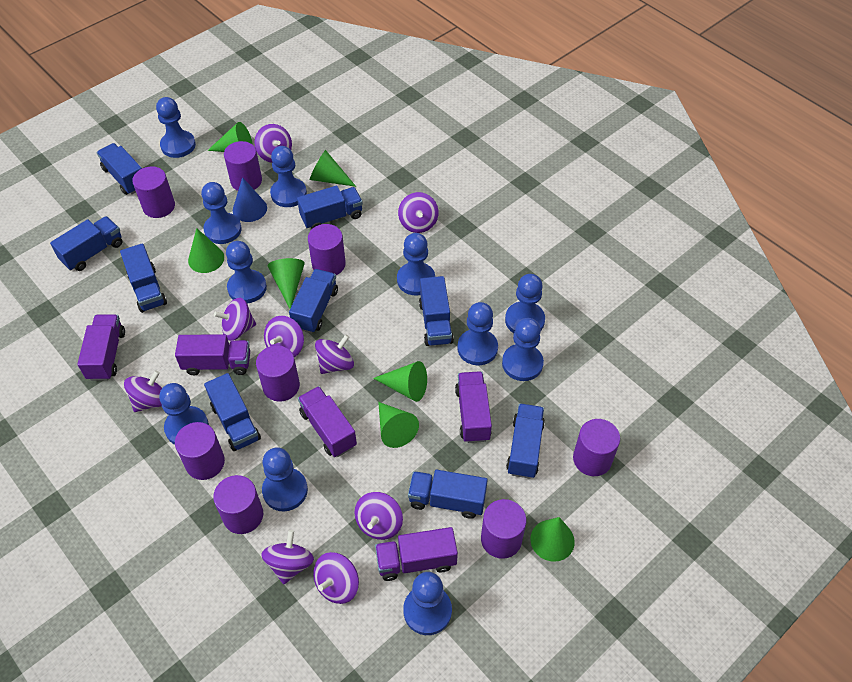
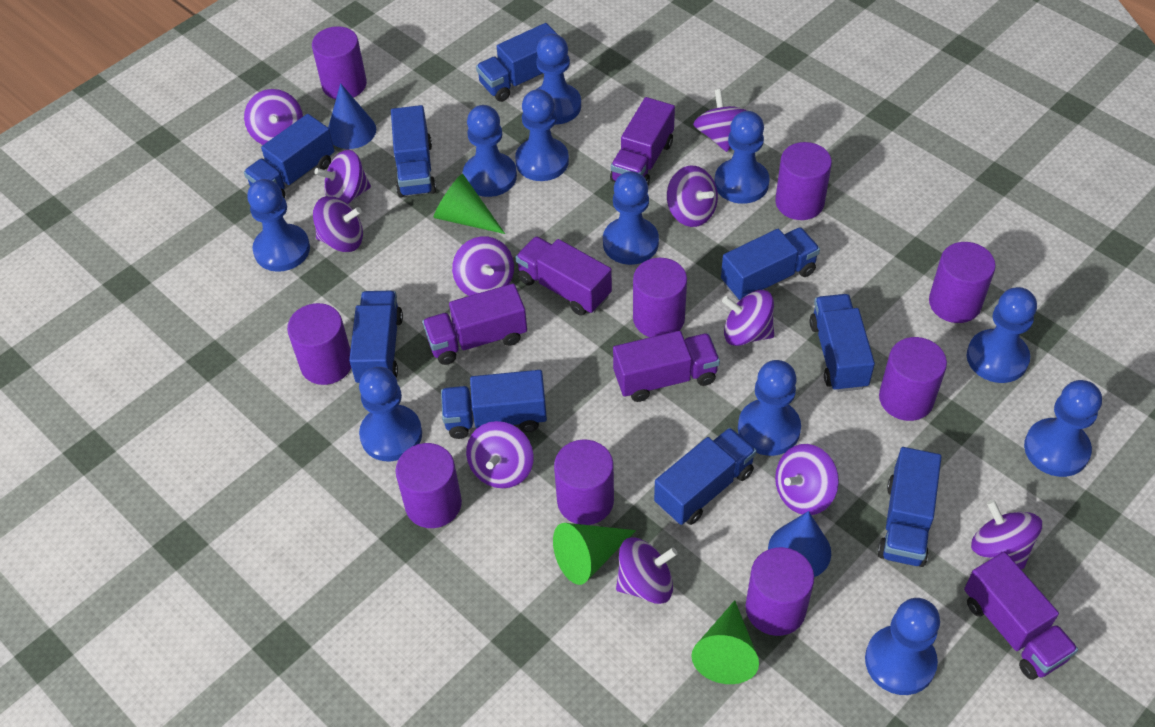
blue cone: [233,177,267,222] = 1 -> [328,83,376,149] [768,511,831,577] = 2
green cone: [188,228,224,273] [207,122,253,152] [268,258,305,309] [310,150,356,187] [373,361,427,402] [378,402,419,448] [530,517,575,562] = 7 -> [434,174,505,234] [553,523,636,585] [691,600,759,684] = 3
purple cylinder: [132,167,175,218] [175,422,225,480] [213,475,263,534] [224,141,262,191] [256,345,300,402] [308,224,346,275] [481,499,526,559] [573,419,620,476] = 8 -> [287,303,351,385] [312,26,367,99] [395,443,462,528] [554,440,614,525] [633,258,687,337] [746,547,814,636] [775,142,832,220] [879,337,947,421] [929,242,996,323] = 9
purple spinning top: [124,370,162,412] [214,298,256,341] [254,124,292,163] [261,530,314,584] [264,316,304,357] [313,552,359,604] [315,334,354,374] [354,492,403,540] [398,192,438,233] = 9 -> [244,89,303,145] [313,196,363,252] [314,150,371,204] [452,236,514,296] [466,421,534,488] [616,538,678,604] [667,166,718,227] [693,89,747,152] [722,290,774,346] [775,444,839,515] [971,500,1042,569] = 11

